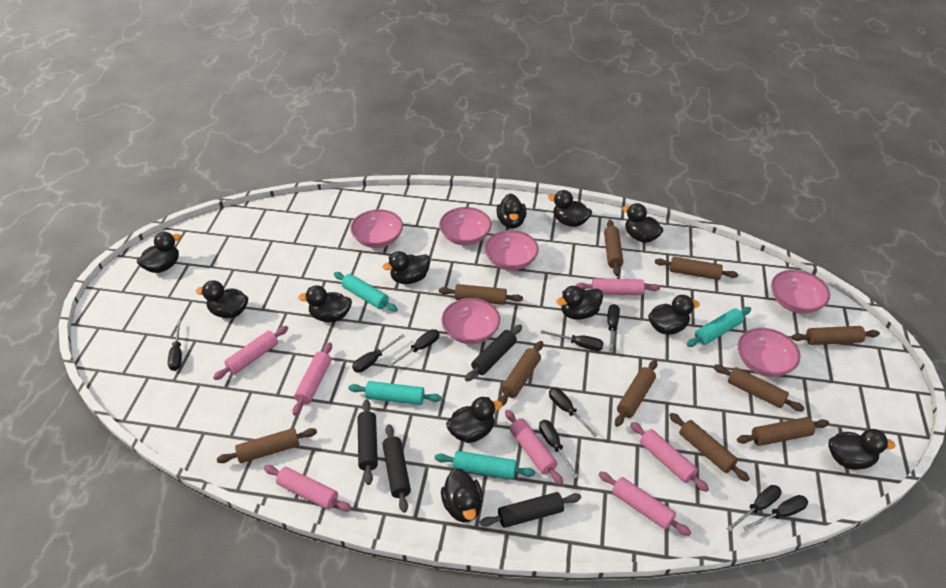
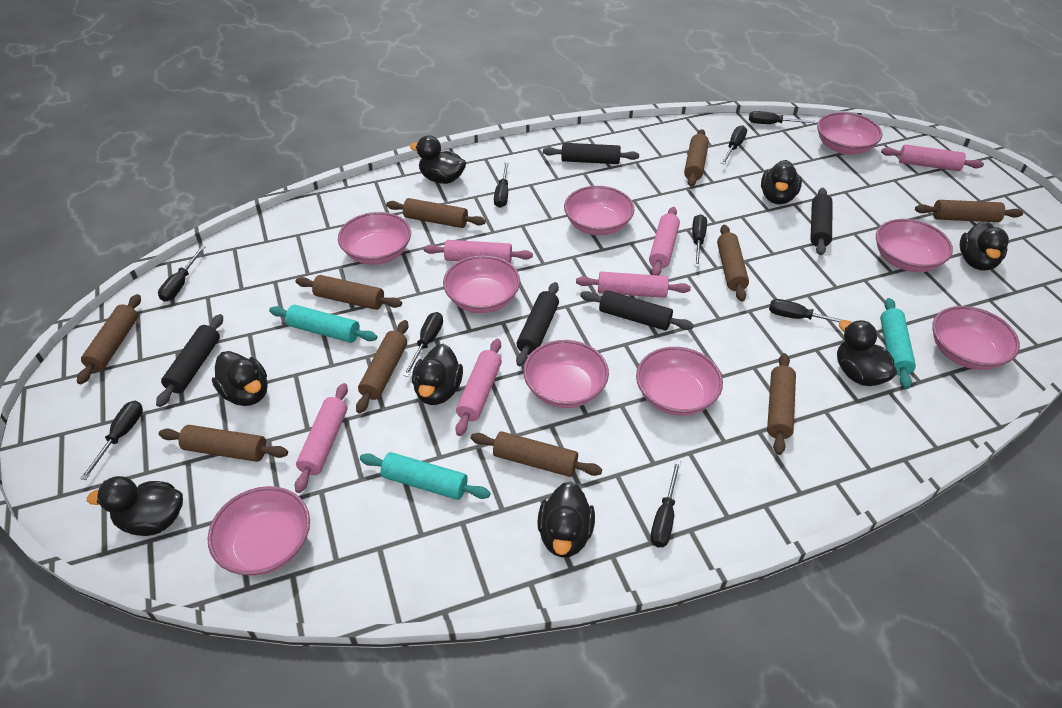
black duck: [137,232,181,273] [196,280,248,318] [298,285,352,322] [382,251,430,284] [441,468,483,522] [446,397,502,443] [497,193,526,229] [548,190,592,227] [556,286,603,320] [622,203,664,243] [648,295,700,335] [829,429,895,470] = 12 -> [87,476,183,536] [212,351,268,406] [410,135,466,184] [412,344,463,405] [537,481,595,557] [761,160,802,204] [837,320,897,386] [960,221,1009,271] = 8
black rolling pin: [358,400,378,485] [383,424,411,513] [465,324,522,382] [480,492,581,528] = 4 -> [156,314,223,407] [516,282,559,366] [543,143,639,164] [580,290,694,330] [810,188,833,255] = 5
pink bowl: [350,209,403,248] [439,207,492,245] [441,298,500,344] [485,230,539,271] [738,328,800,377] [771,270,830,314] = 6 -> [208,486,310,576] [338,212,411,265] [443,255,520,313] [523,340,609,408] [564,186,635,235] [636,347,723,416] [817,112,882,155] [876,219,953,272] [932,306,1020,370] = 9
pink rolling pin: [213,326,288,380] [264,465,352,512] [293,342,332,416] [505,410,563,485] [576,278,660,295] [599,472,691,536] [630,422,709,492] = 7 -> [295,383,348,493] [424,240,533,263] [455,339,502,436] [576,272,691,298] [649,207,680,275] [881,144,984,171] = 6
turquoise rolling pin: [334,272,398,312] [348,381,442,405] [435,451,535,479] [687,307,751,347] = 4 -> [269,305,377,343] [360,452,490,500] [880,298,916,389] = 3

